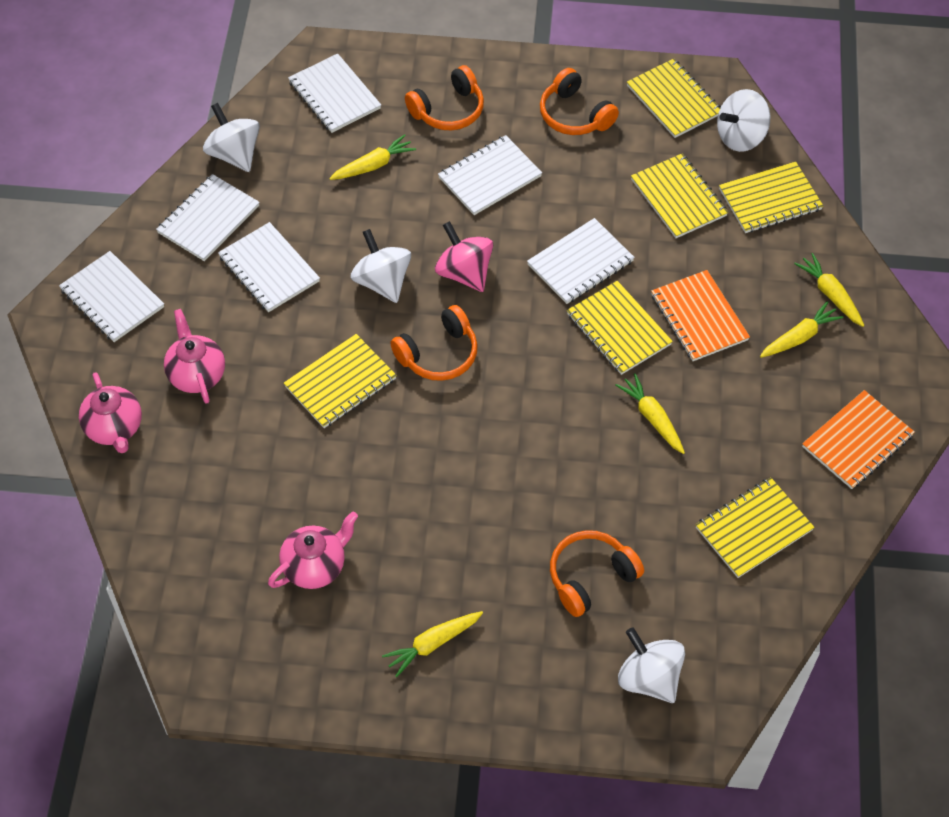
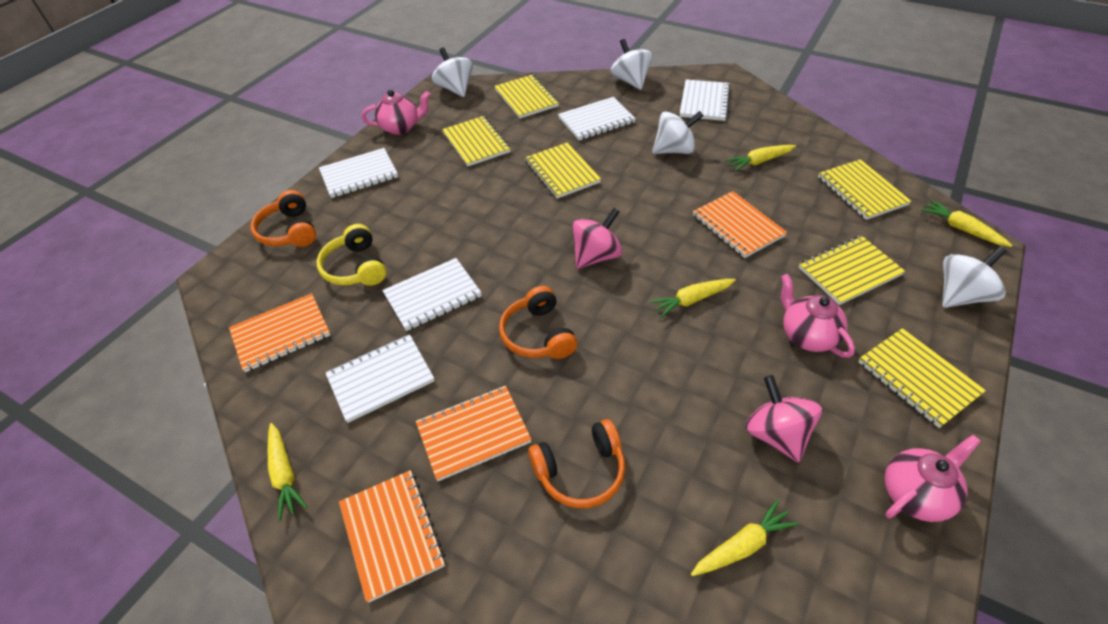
orange headphones: [390,305,478,381] [405,65,484,130] [540,68,619,135] [550,530,644,617] = 4 -> [251,190,316,247] [499,286,578,359] [528,419,625,508] = 3
orange notebook: [651,270,750,361] [802,390,915,489] = 2 -> [229,293,330,372] [339,470,445,603] [416,386,532,481] [693,191,787,258] = 4
pink spinning top: [435,221,493,292] = 1 -> [572,208,622,269] [746,375,822,462] = 2
white notebook: [59,251,164,342] [156,174,260,261] [218,222,320,312] [288,53,381,133] [438,135,542,215] [527,218,635,304] = 6 -> [319,148,398,198] [325,334,434,423] [382,258,482,331] [558,97,636,140] [680,79,731,121] = 5
yellow headphones: none = 0 -> [316,224,386,286] = 1

